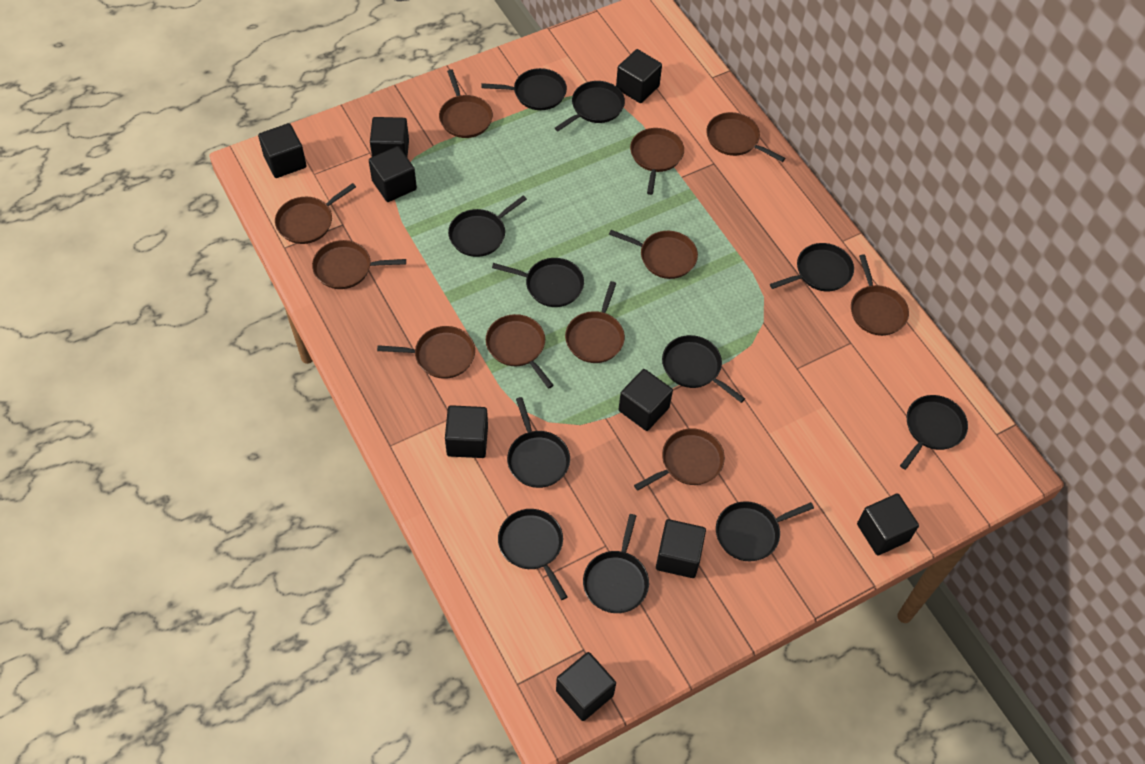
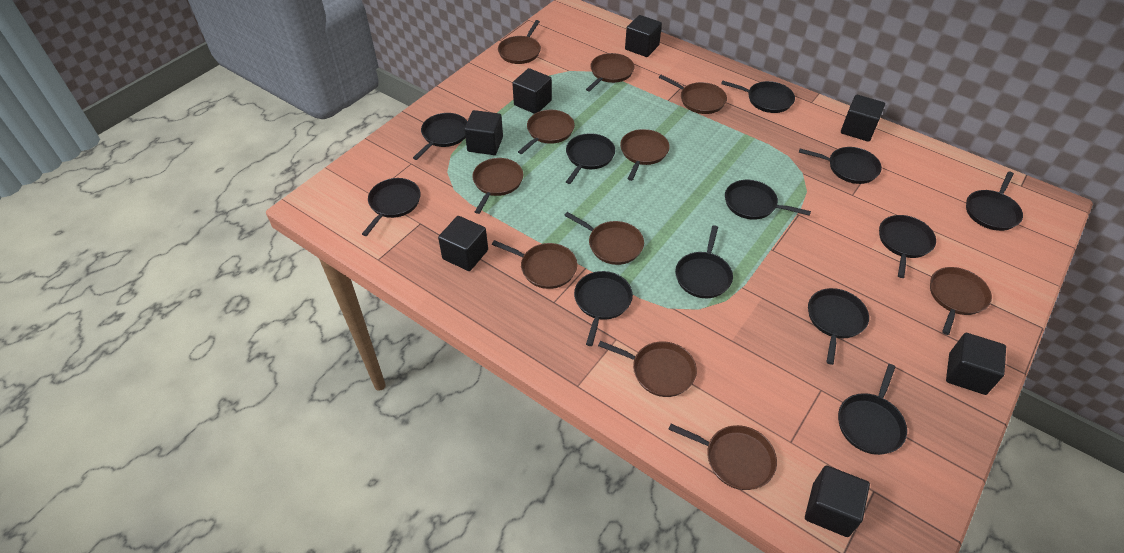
black cube: [258,123,307,178] [369,146,417,202] [370,117,409,157] [445,405,488,458] [556,652,616,721] [616,49,662,103] [619,369,673,431] [656,519,706,578] [857,493,919,555] = 9 -> [438,216,488,271] [464,110,503,155] [512,68,552,114] [625,15,662,57] [805,465,870,537] [841,95,885,142] [946,333,1006,395] = 7
black pan: [448,196,527,257] [481,68,567,110] [492,258,584,307] [498,509,568,600] [507,397,570,488] [555,81,625,131] [583,514,649,613] [662,335,745,403] [716,501,814,561] [770,243,854,291] [900,395,968,470] = 11 -> [362,178,421,236] [413,113,467,160] [566,133,615,184] [574,271,633,346] [675,225,733,298] [721,80,795,113] [725,180,811,220] [799,147,882,184] [808,288,869,365] [838,364,907,455] [879,215,936,278] [966,171,1023,231] = 12

